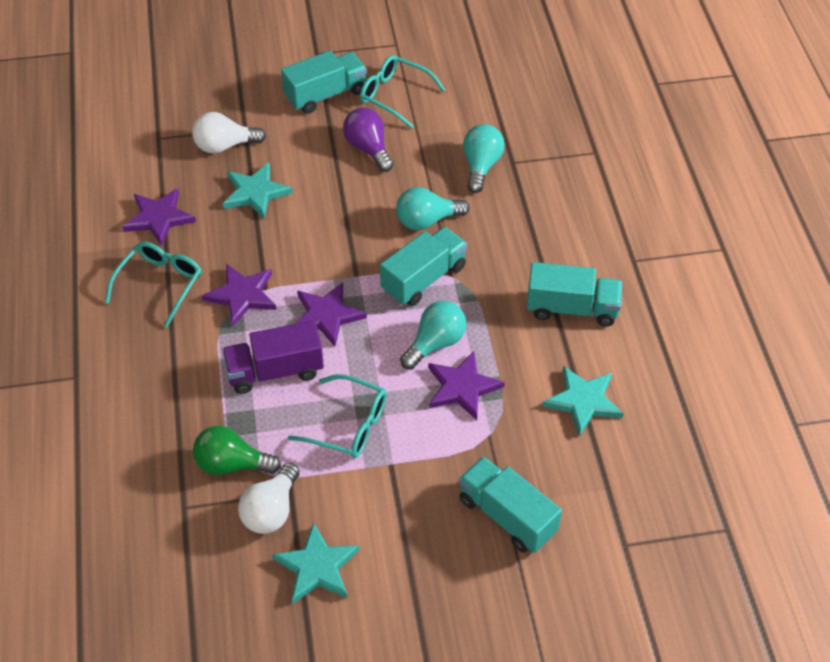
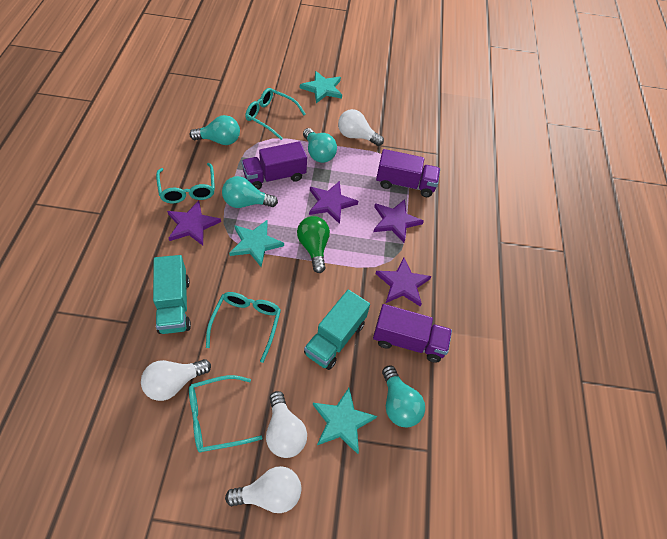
purple light bulb: [343,108,394,172] = 1 -> none = 0
purple truck: [222,320,324,394] = 1 -> [241,141,307,190] [373,304,452,363] [376,149,440,197] = 3
turquoise glasses: [105,241,202,327] [288,374,387,458] [360,55,445,129] = 3 -> [156,163,215,203] [189,375,262,453] [206,292,281,363] [246,88,305,140] = 4
turquoise light bulb: [396,187,470,230] [400,301,467,369] [463,124,505,193] = 3 -> [189,115,240,145] [222,176,278,208] [303,128,337,163] [382,366,425,428] = 4
turquoise truck: [281,50,367,114] [380,227,467,306] [459,456,562,553] [527,262,622,327] = 4 -> [153,255,191,334] [304,290,370,370] = 2
white light bulb: [192,112,266,153] [238,463,300,534] = 2 -> [141,359,211,401] [225,466,301,513] [266,391,307,458] [338,109,384,146] = 4

